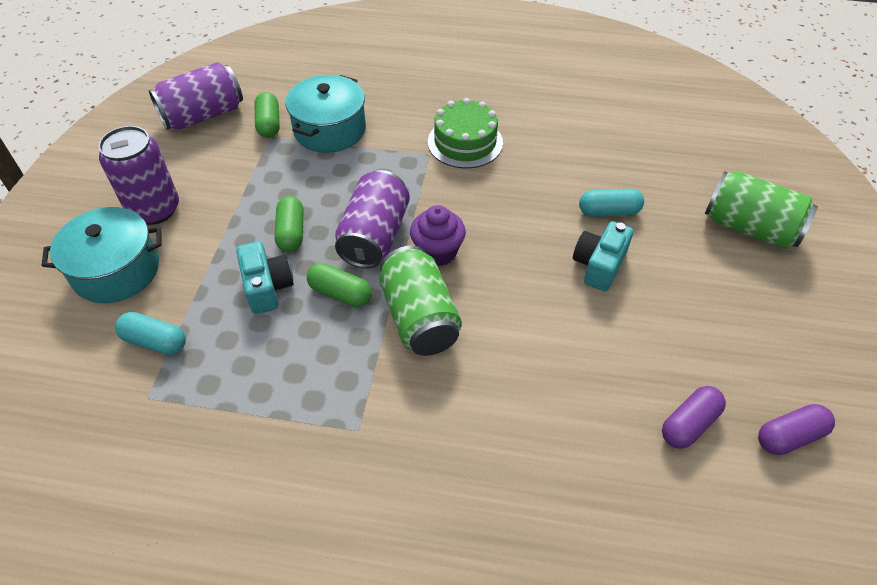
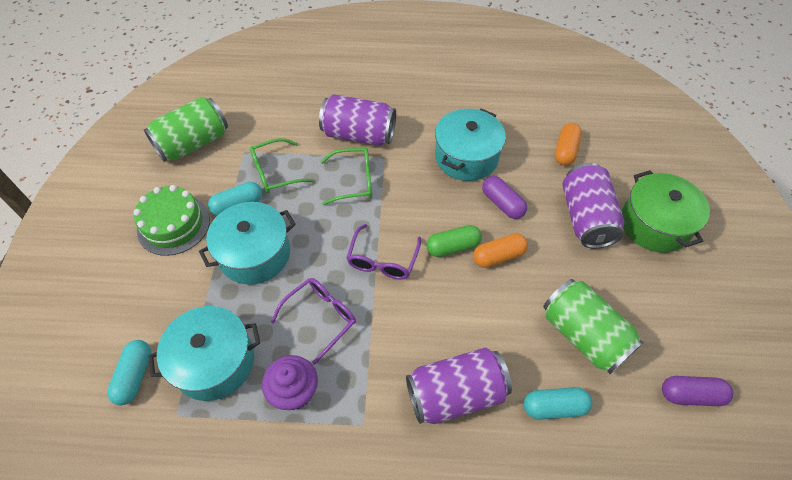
green capsule: [254,92,280,138] [275,196,304,252] [307,263,372,307] = 3 -> [426,225,482,257] = 1
green glasses: none = 0 -> [250,138,315,193] [321,148,372,205] = 2
green pot: none = 0 -> [621,170,710,253] = 1
orange capsule: none = 0 -> [473,233,528,268] [555,123,582,165] = 2
purple glasses: none = 0 -> [271,278,356,365] [347,224,421,280] = 2
turquoise camera: [236,241,294,314] [573,221,633,291] = 2 -> none = 0
turquoise capsule: [115,312,186,355] [579,189,644,217] = 2 -> [107,340,151,405] [208,182,262,216] [524,387,592,420] = 3
turquoise pot: [42,207,162,303] [285,75,366,153] = 2 -> [148,306,260,401] [199,202,296,285] [435,109,506,181] = 3

